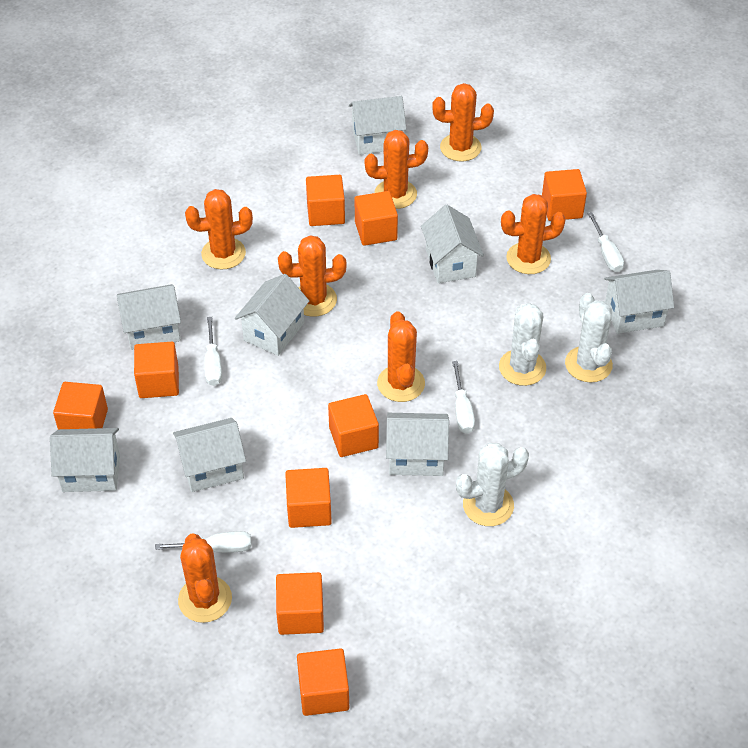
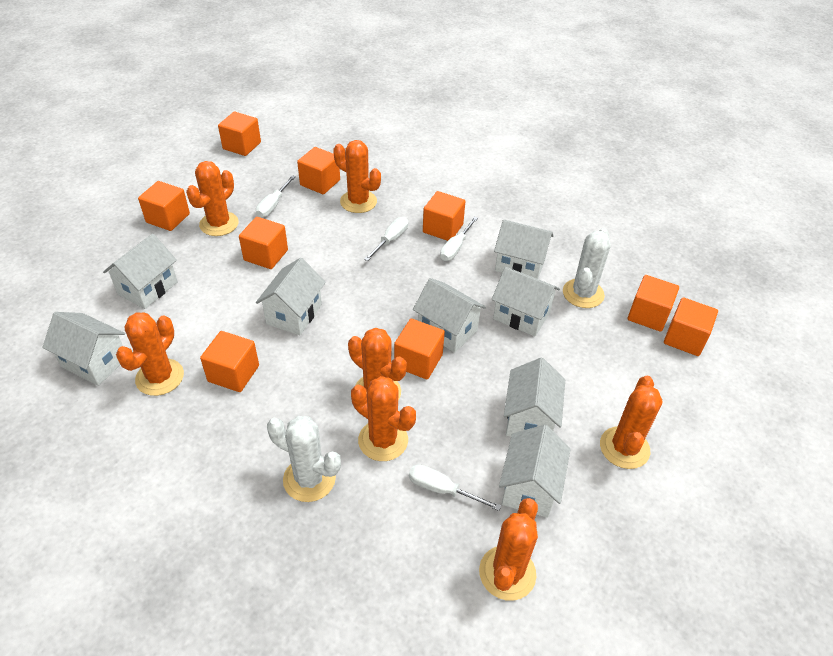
white cactus: [456,443,529,526] [499,303,546,386] [565,293,613,383] = 3 -> [267,416,341,502] [563,228,611,308] = 2

